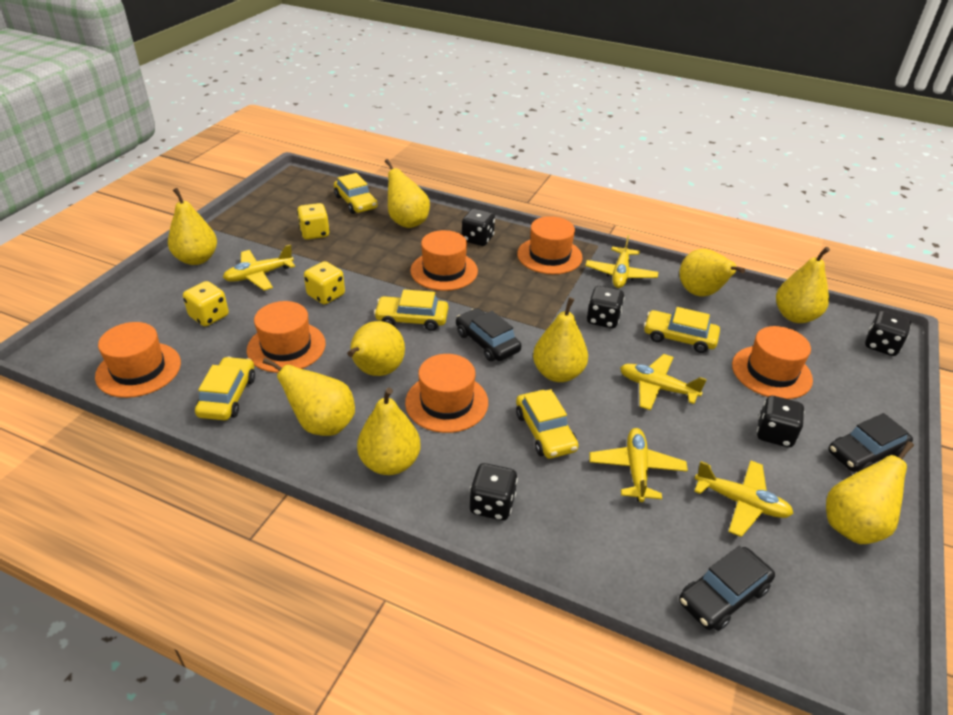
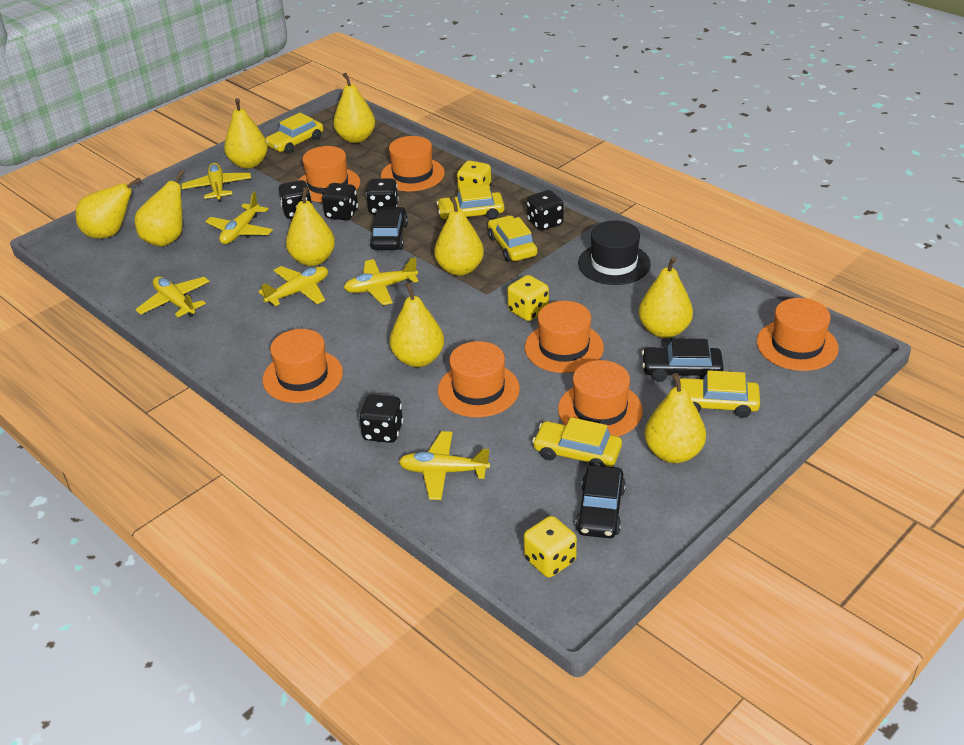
black hat: none = 0 -> [578,220,651,285] = 1
orange hat: [95,322,181,398] [247,301,326,373] [405,354,488,433] [410,230,478,291] [517,216,583,274] [732,326,813,399] = 6 -> [263,329,343,403] [298,146,360,202] [381,136,445,191] [438,341,520,417] [525,301,604,373] [558,360,643,437] [757,298,839,371] = 7
yellow plane: [223,244,295,290] [585,235,658,288] [589,428,688,502] [620,354,707,411] [694,460,794,537] = 5 -> [135,276,210,317] [181,163,251,202] [205,191,273,244] [258,266,328,306] [344,257,419,305] [399,431,490,500] = 6

